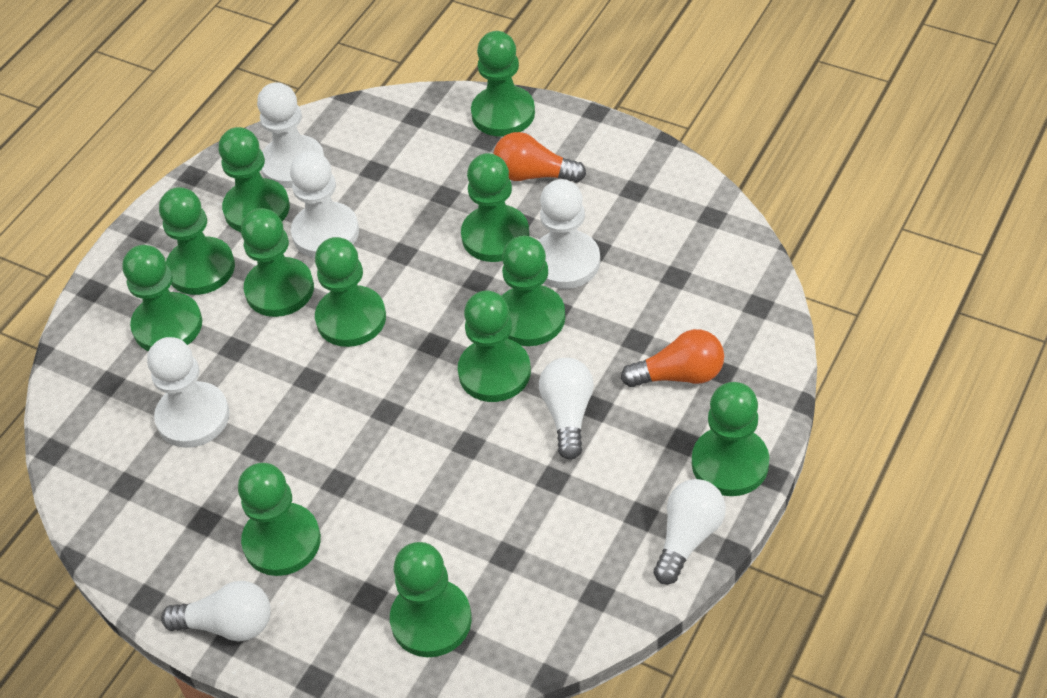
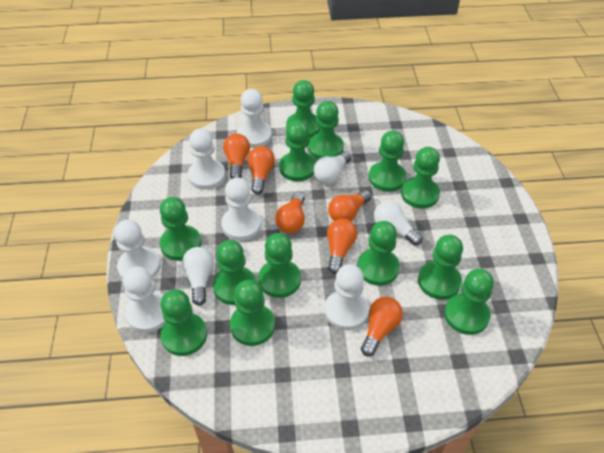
green pawn: [123,245,202,351] [159,187,235,295] [219,127,290,232] [238,463,321,576] [241,208,314,317] [315,237,386,347] [390,542,472,657] [458,291,531,402] [461,153,529,262] [471,31,535,137] [502,236,565,346] [692,382,769,496] = 12 -> [160,197,201,261] [161,289,207,356] [213,240,256,305] [230,280,275,346] [258,233,301,298] [279,121,316,181] [286,80,320,138] [308,101,344,159] [357,221,400,286] [369,130,406,192] [401,147,440,209] [418,235,463,300] [444,269,494,335] = 13
orange light bulb: [494,132,586,183] [621,329,724,387] = 2 -> [223,133,250,179] [248,146,275,195] [275,192,305,233] [327,219,357,274] [328,190,371,221] [361,297,403,357] = 6
white pawn: [147,337,230,448] [257,82,324,188] [290,151,359,258] [538,179,600,289] = 4 -> [114,220,161,279] [123,267,166,333] [188,128,225,190] [221,177,261,241] [237,89,272,148] [324,264,369,330] = 6

